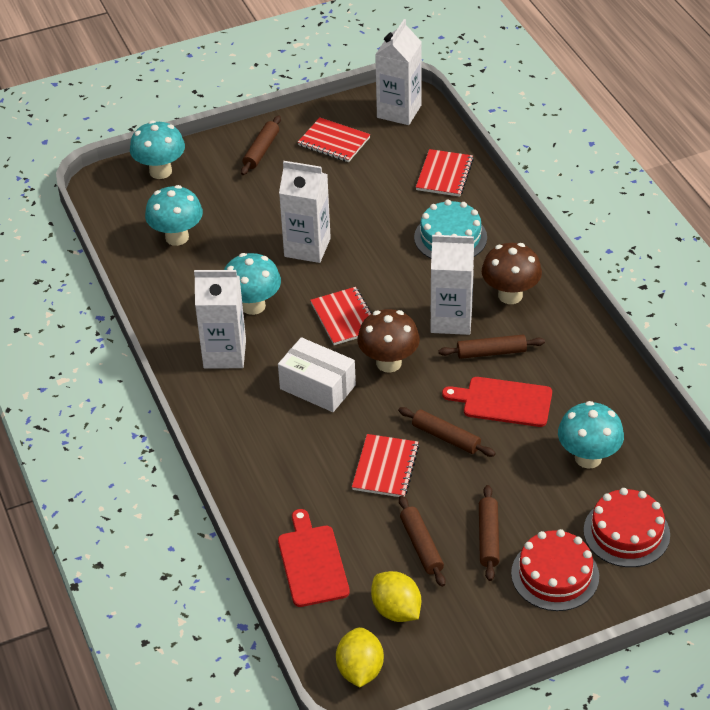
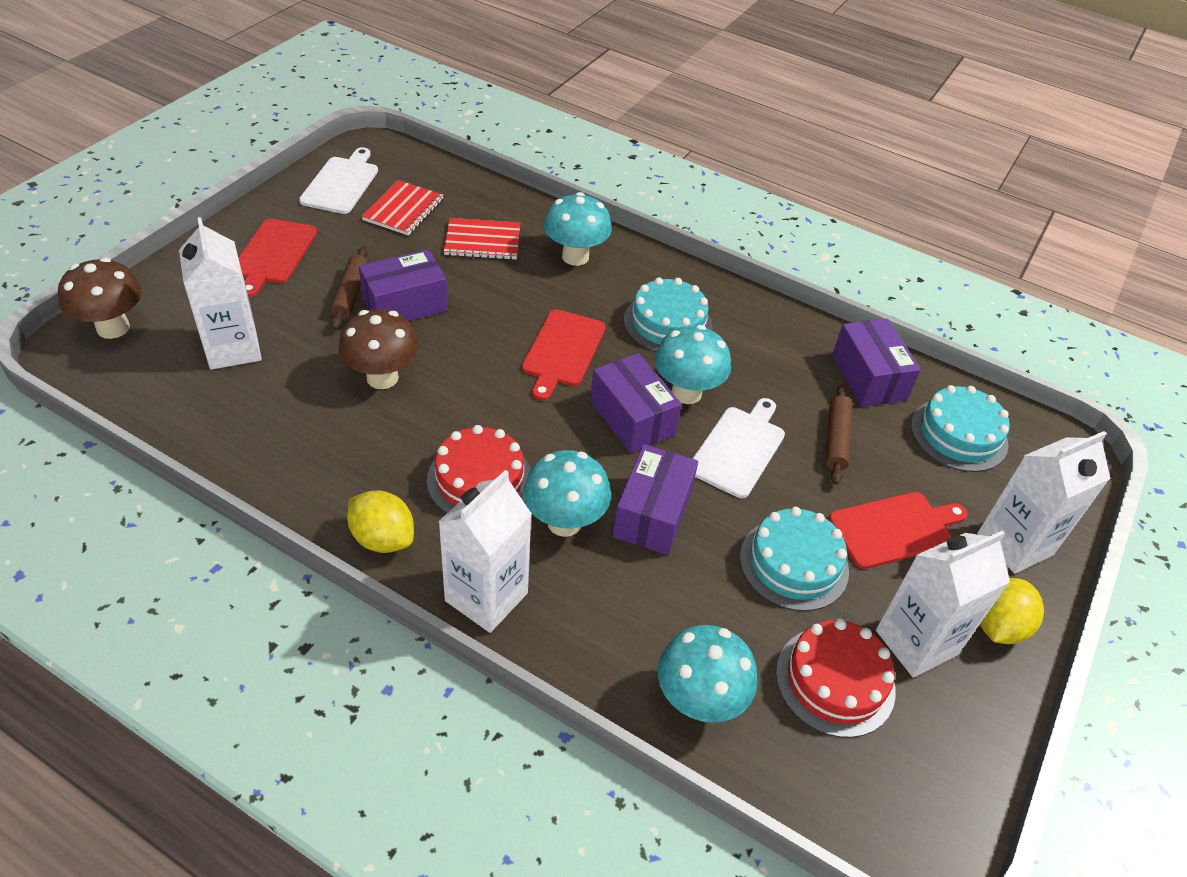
brown rolling pin: [241,115,281,175] [398,407,496,457] [399,496,446,587] [439,335,545,359] [479,485,500,581] = 5 -> [330,247,368,330] [826,384,852,485] = 2
purple box: none = 0 -> [359,249,448,321] [590,353,682,453] [613,444,698,555] [832,319,921,407] = 4
red cutting board: [278,509,350,607] [442,377,552,427] = 2 -> [238,218,317,298] [522,309,606,401] [828,492,968,569] = 3
red notebook: [298,117,370,162] [310,287,372,345] [352,434,419,497] [416,149,474,197] = 4 -> [361,180,444,235] [444,218,520,260] = 2
turquoise cake: [414,200,487,258] = 1 -> [624,277,713,352] [740,507,849,611] [911,385,1010,472] = 3
white box: [278,337,356,412] = 1 -> none = 0
white cutting board: none = 0 -> [299,147,378,214] [692,398,785,498] = 2

